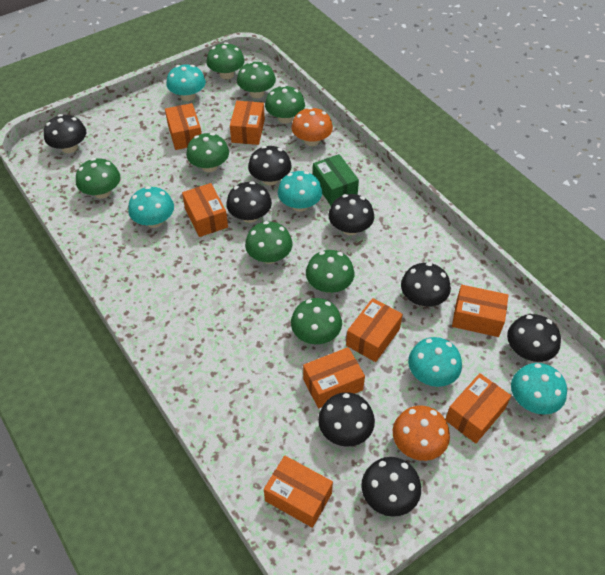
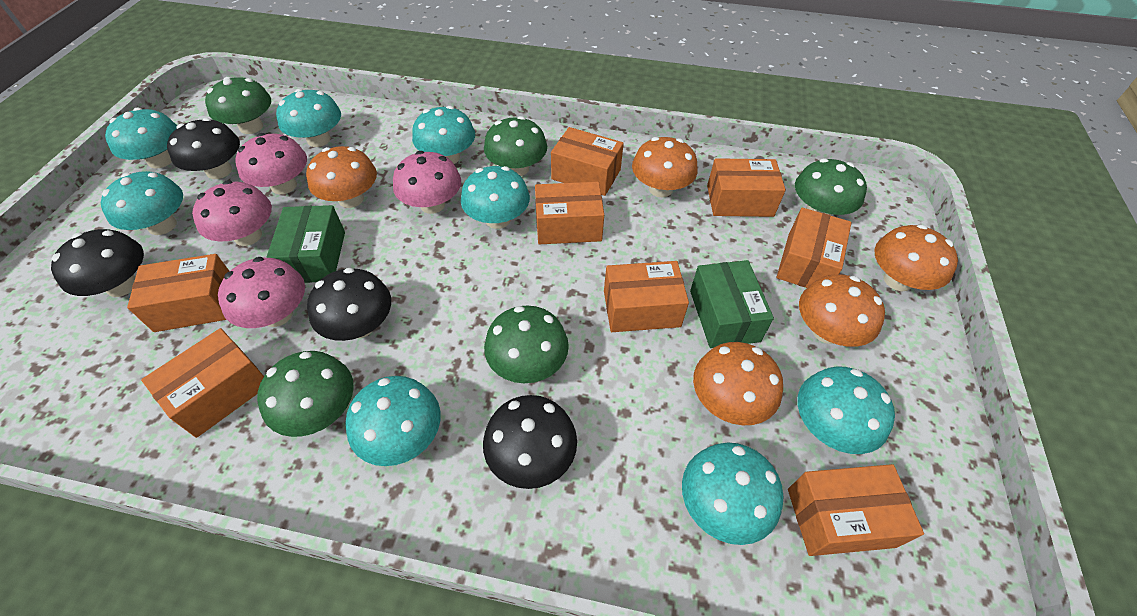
black mushroom: [44,114,86,153] [226,181,272,223] [248,146,292,185] [318,392,375,447] [328,194,374,235] [361,457,421,517] [401,263,451,307] [507,314,561,362] = 8 -> [51,229,144,297] [167,118,240,179] [307,268,391,341] [483,395,577,489] = 4
green box: [313,154,359,206] = 1 -> [266,205,345,283] [690,260,774,348] = 2
green mushroom: [76,158,121,199] [186,133,229,172] [207,42,245,79] [237,61,276,98] [245,221,293,264] [265,85,305,123] [291,298,342,344] [306,250,354,293] = 8 -> [205,77,271,134] [257,351,354,437] [484,116,547,176] [484,305,569,383] [795,158,867,216] = 5
orange mushroom: [292,107,333,146] [393,405,450,461] = 2 -> [306,146,377,208] [632,137,698,197] [693,342,783,425] [799,275,885,347] [875,224,958,291] = 5
pink mushroom: none = 0 -> [192,180,272,246] [218,257,305,328] [235,133,307,194] [393,151,461,214] = 4
turquoise mushroom: [128,186,174,228] [166,65,206,101] [278,171,322,211] [408,337,462,387] [511,363,567,415] = 5 -> [101,171,183,235] [105,108,177,168] [276,89,341,147] [345,376,441,466] [412,106,475,164] [461,166,530,229] [682,443,784,545] [797,366,895,454] = 8

